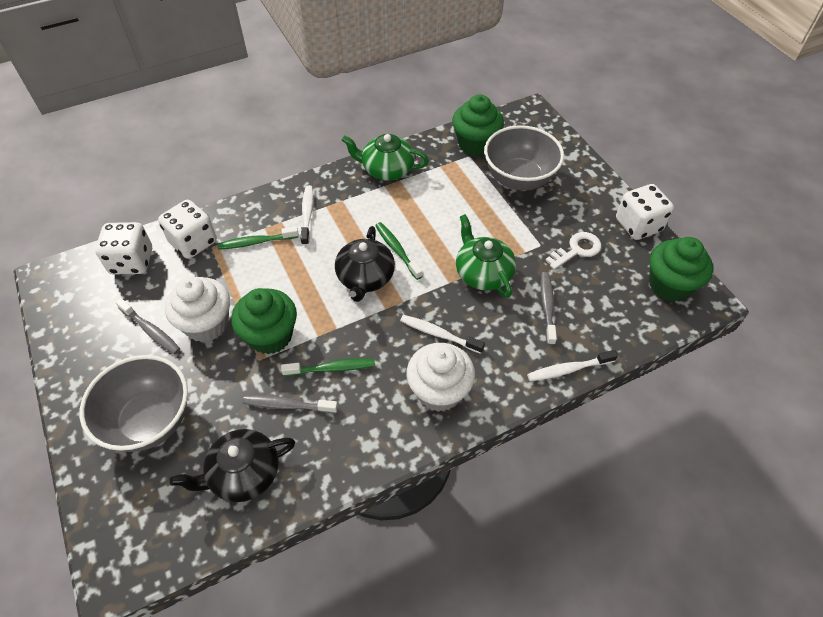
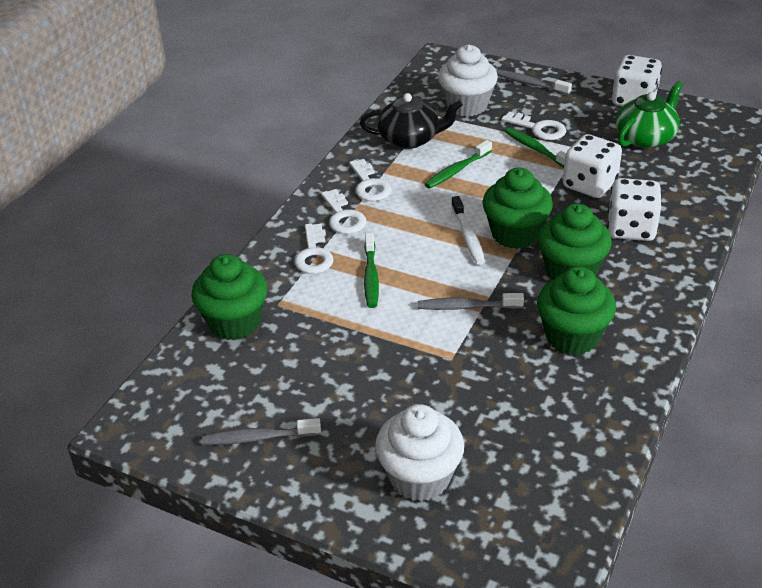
black teapot: [170,429,295,502] [335,226,395,302] = 2 -> [360,93,463,149] = 1
green cupcake: [231,288,297,354] [452,94,504,156] [649,237,713,302] = 3 -> [191,254,267,340] [482,168,553,249] [537,266,616,355] [538,203,612,280] = 4
green teapot: [342,134,429,181] [456,214,516,298] = 2 -> [615,81,683,148] = 1
grey bowl: [80,355,188,452] [484,125,564,190] = 2 -> none = 0
white key: [545,232,601,270] = 1 -> [294,224,334,274] [321,189,367,234] [349,159,392,201] [501,112,566,140] = 4
white toothbrush: [301,185,313,246] [400,315,485,354] [527,350,618,381] = 3 -> [451,196,485,265] = 1

